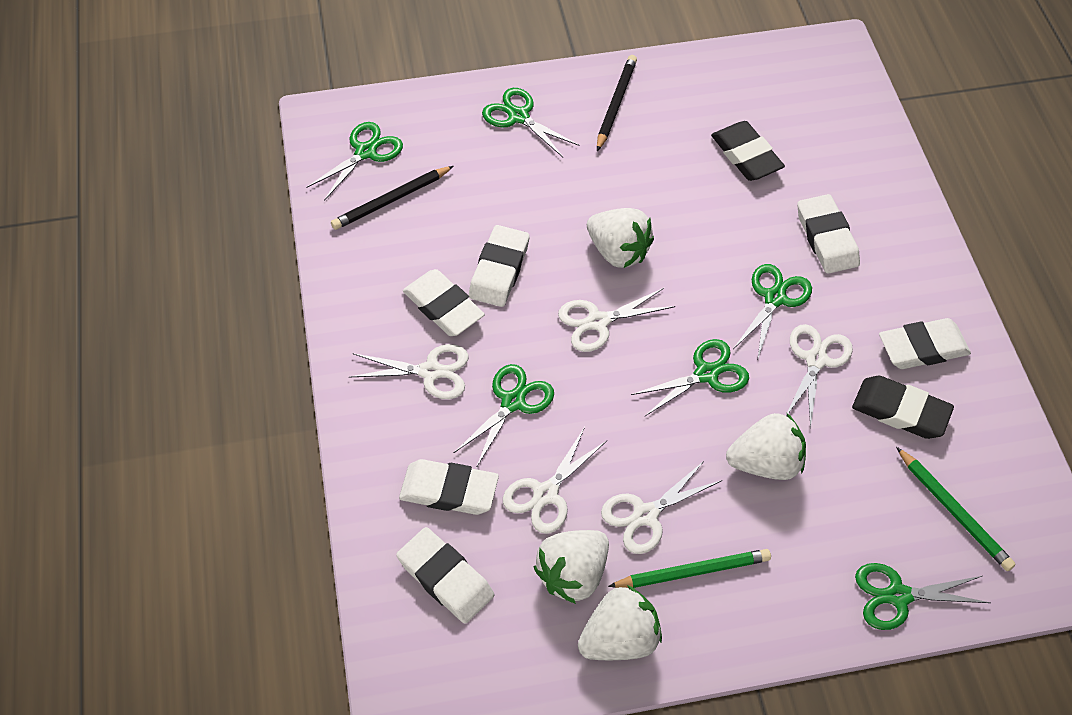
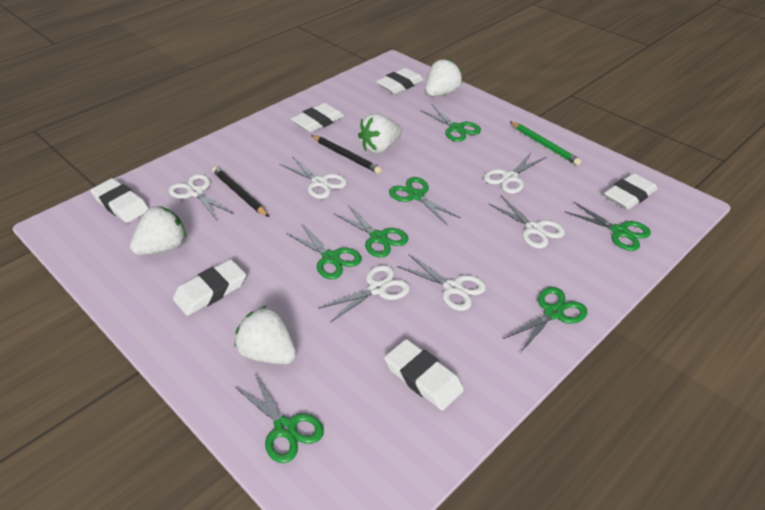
black eraser: [711,121,785,181] [852,376,954,439] = 2 -> none = 0
green pencil: [608,549,771,588] [896,447,1016,571] = 2 -> [510,121,582,166] = 1
green scissors: [306,122,403,201] [454,364,554,468] [482,88,579,158] [631,339,749,416] [733,264,812,358] [855,563,990,630] = 6 -> [234,374,324,463] [286,224,362,279] [334,205,409,258] [389,177,461,225] [420,105,481,142] [503,287,587,353] [565,202,651,251] = 7
white scissors: [350,344,469,399] [503,427,607,534] [558,288,675,352] [601,461,722,554] [786,324,853,428] = 5 -> [169,174,233,220] [279,156,347,199] [318,265,410,323] [397,255,486,311] [484,152,546,194] [488,196,565,249] = 6

